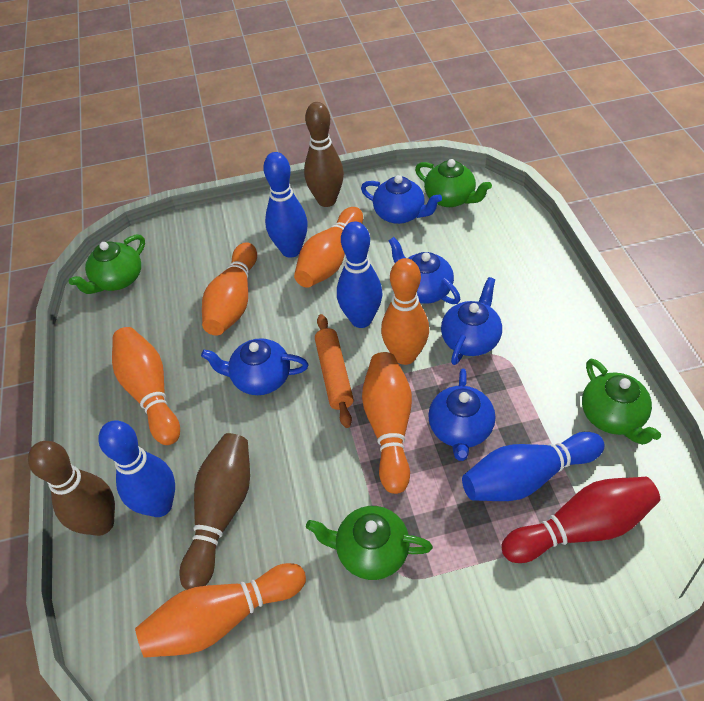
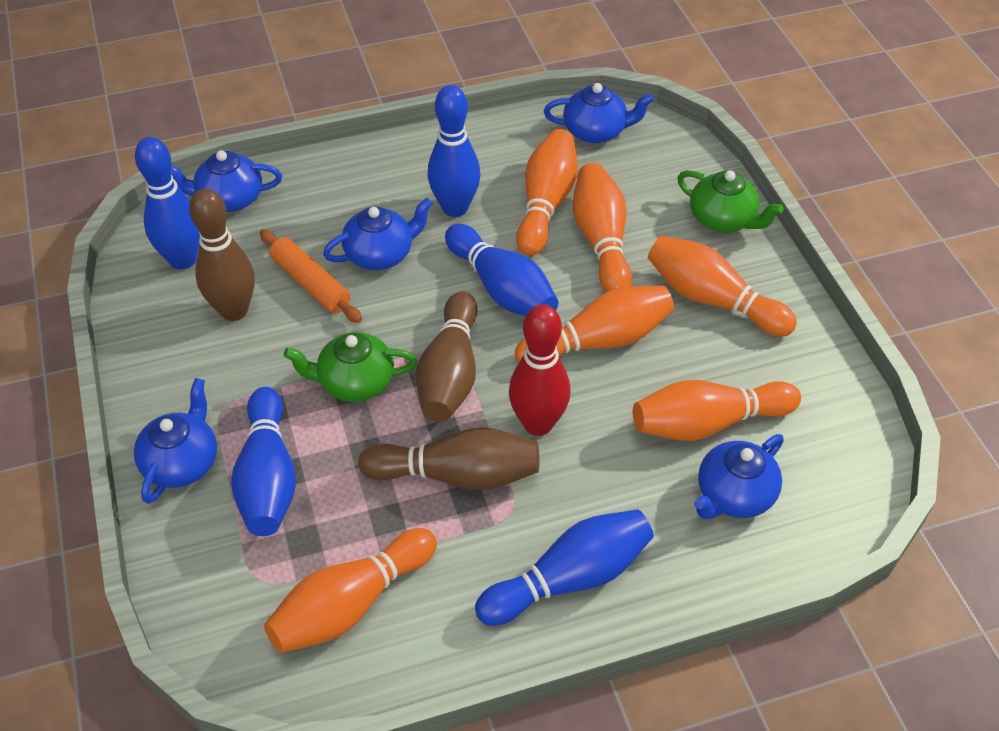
blue bowling pin: [98,421,175,517] [263,152,308,258] [337,222,383,328] [462,432,605,501] = 4 -> [135,137,200,269] [231,387,296,536] [428,85,480,217] [445,224,558,316] [475,509,654,626] = 5
green teapot: [69,234,145,294] [306,506,433,580] [415,159,492,207] [582,359,661,445] = 4 -> [284,332,417,402] [677,170,783,233] = 2

